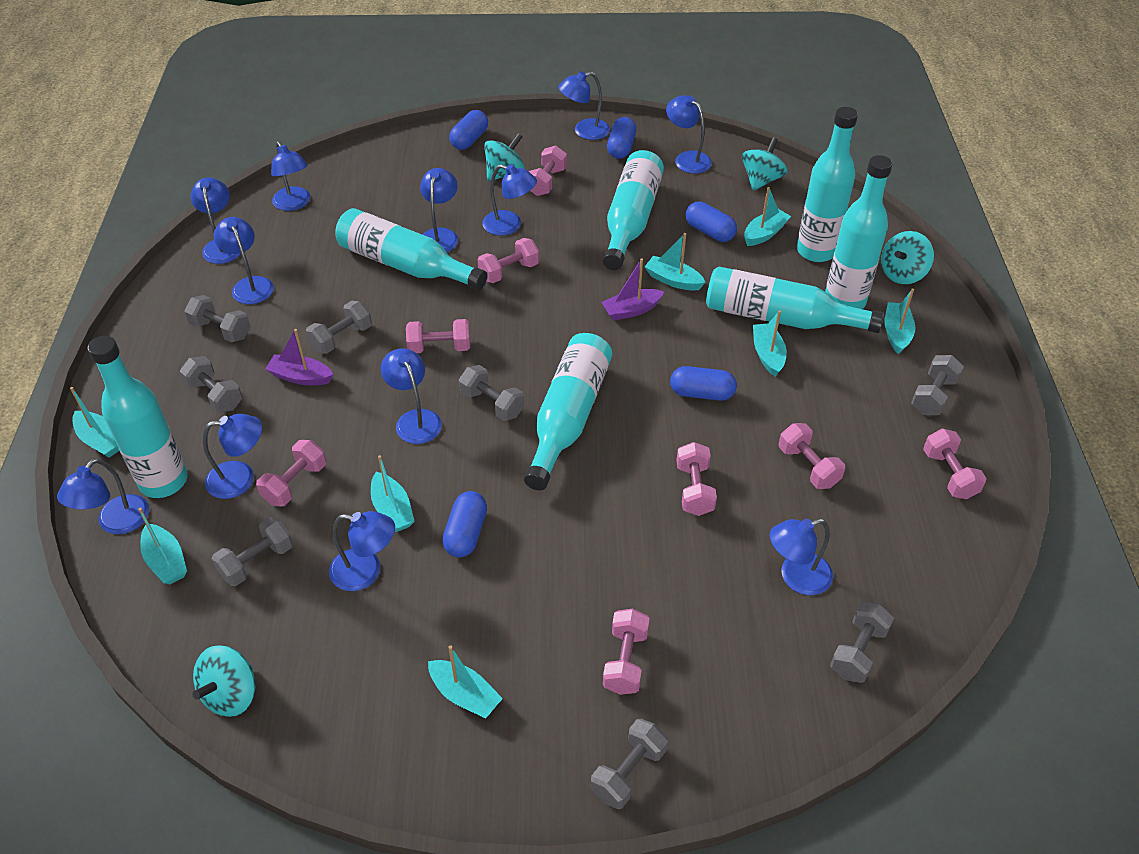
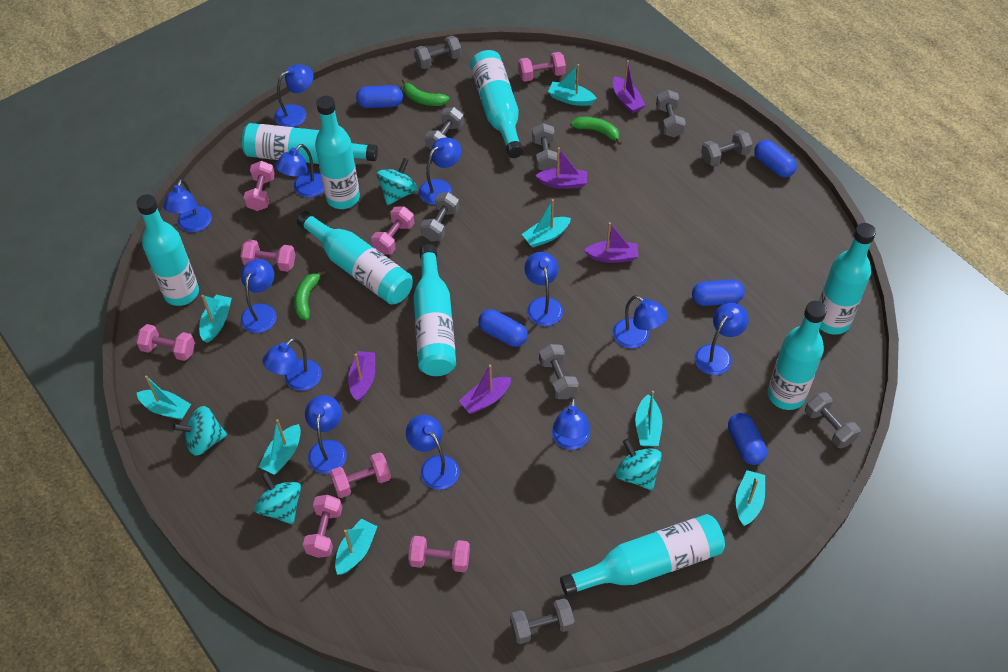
green banana: none = 0 -> [294,270,326,320] [402,79,449,106] [571,117,622,145] = 3
grey dumbbell: [180,356,242,413] [184,295,251,342] [212,517,293,586] [306,301,372,354] [459,365,524,421] [591,719,668,809] [830,601,894,683] [911,355,964,415] = 8 -> [414,36,462,69] [420,192,459,241] [425,107,464,149] [510,598,575,644] [532,123,557,171] [539,344,579,399] [656,90,686,137] [701,130,753,166] [805,392,860,448] = 9
purple boat: [266,329,333,385] [601,258,664,321] = 2 -> [348,351,375,402] [459,365,511,414] [535,147,587,189] [584,222,638,263] [613,60,645,113] = 5
turquoise bottle: [88,336,188,498] [335,208,487,290] [524,333,612,490] [603,150,664,270] [706,267,884,333] [797,107,858,262] [825,155,893,309] = 7 -> [136,194,199,306] [242,123,378,164] [297,211,413,305] [315,96,360,209] [414,244,456,376] [470,50,523,158] [560,514,725,597] [768,301,827,410] [819,223,876,335] = 9

